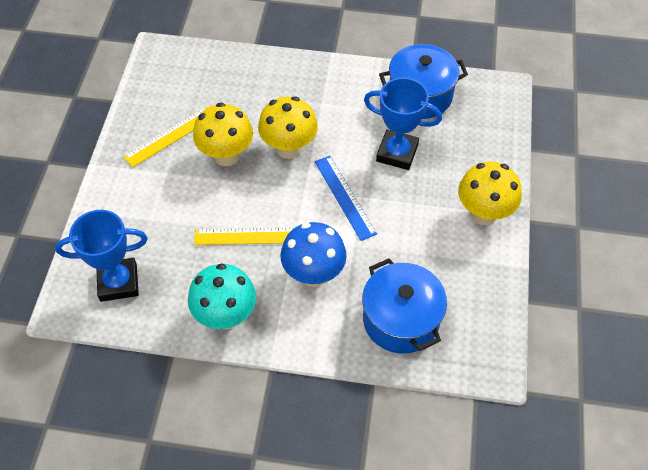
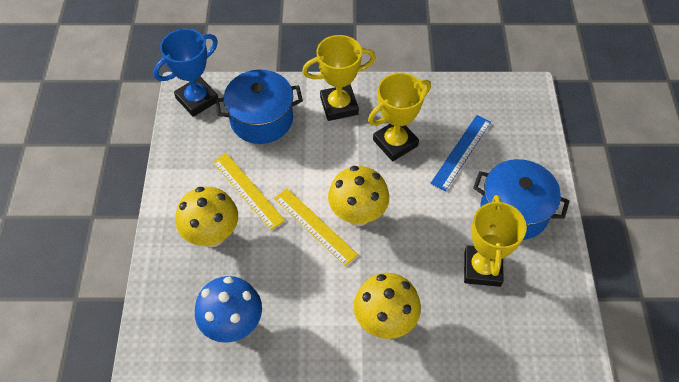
blue trophy: [55,210,148,302] [364,78,442,170] = 2 -> [154,29,219,117] = 1
turquoise mushroom: [188,263,256,329] = 1 -> none = 0
yellow trophy: none = 0 -> [302,35,376,121] [368,73,431,161] [464,195,527,287] = 3

